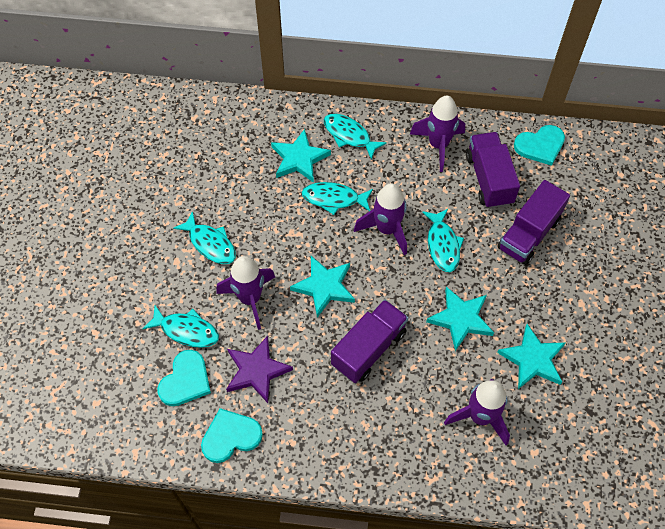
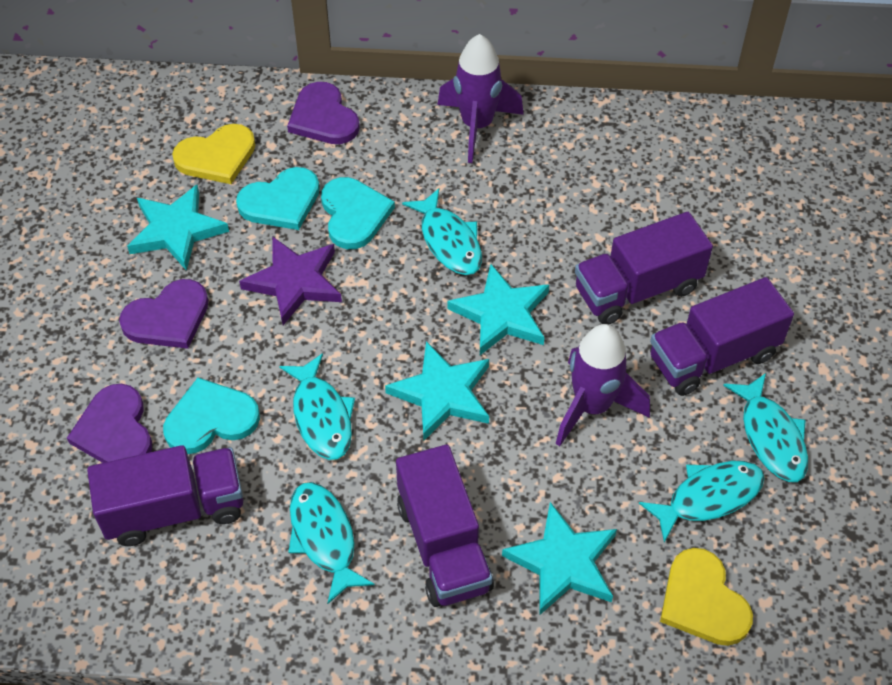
purple heart: none = 0 -> [67,384,152,463] [119,279,209,349] [287,82,360,144] = 3
purple rocket: [216,256,275,330] [354,183,407,255] [410,96,465,172] [444,379,510,445] = 4 -> [437,34,524,163] [556,324,650,446] = 2
purple truck: [331,299,408,383] [466,132,520,209] [497,180,570,265] = 3 -> [87,445,243,546] [396,445,494,607] [575,212,713,325] [650,277,794,396] = 4
yellow heart: none = 0 -> [172,124,255,184] [660,548,753,646] = 2

